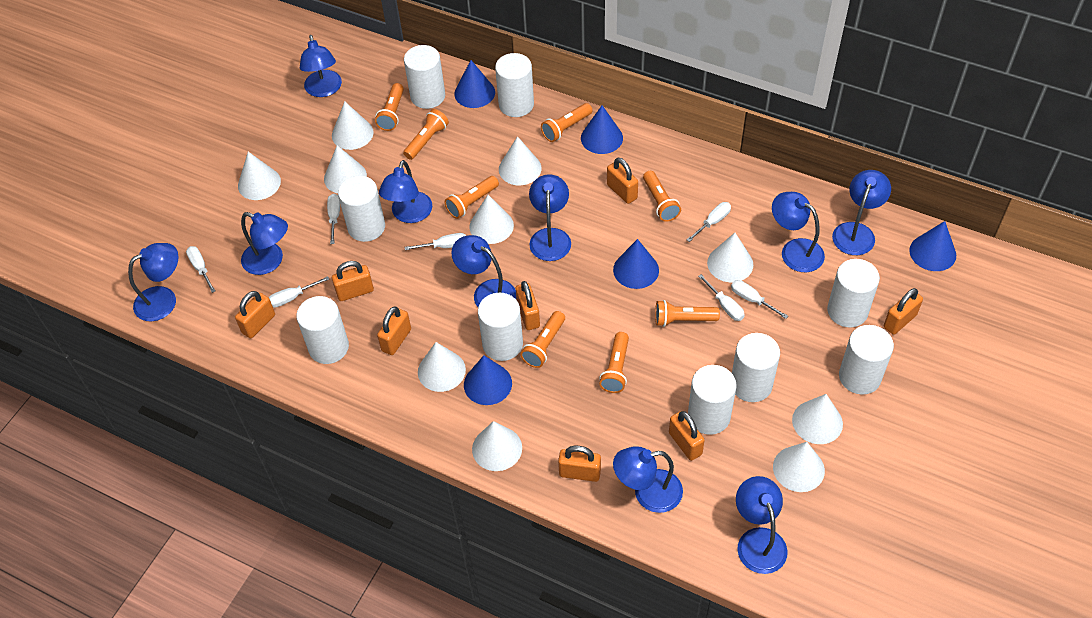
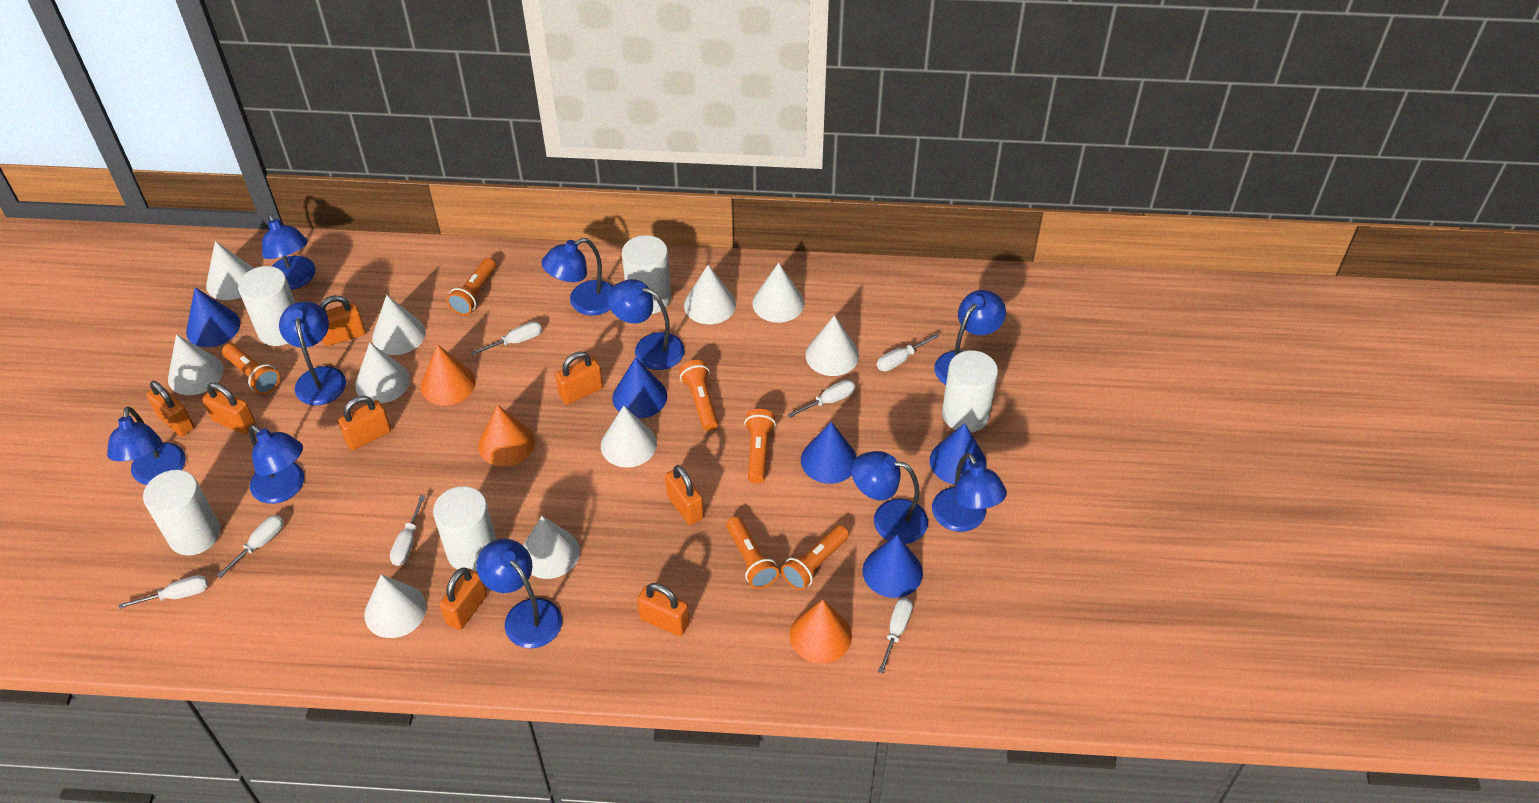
orange cone: none = 0 -> [421,344,476,406] [478,405,535,467] [790,600,852,664] = 3
orange flashlight: [375,83,404,131] [403,109,449,160] [445,176,499,219] [520,311,565,368] [541,103,592,142] [599,332,629,393] [643,171,681,222] [655,300,720,327] = 8 -> [222,343,280,394] [447,258,496,315] [679,360,718,431] [726,516,779,589] [744,409,776,484] [781,525,849,590] = 6
white cylinder: [296,296,349,364] [338,176,385,242] [404,45,445,109] [478,293,523,361] [495,53,534,117] [688,365,736,435] [732,333,780,402] [827,259,880,327] [839,325,894,395] = 9 -> [143,470,220,556] [238,266,295,346] [433,486,497,572] [622,235,671,314] [942,350,998,433] = 5

